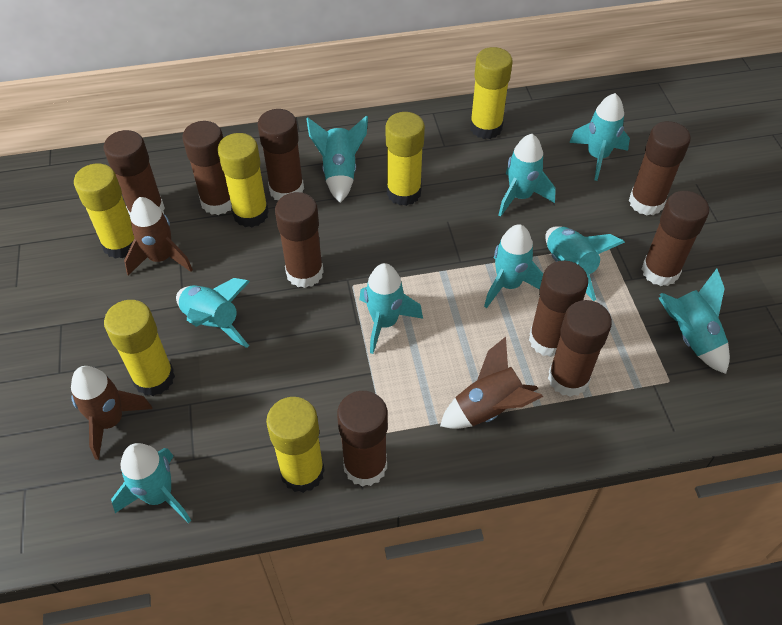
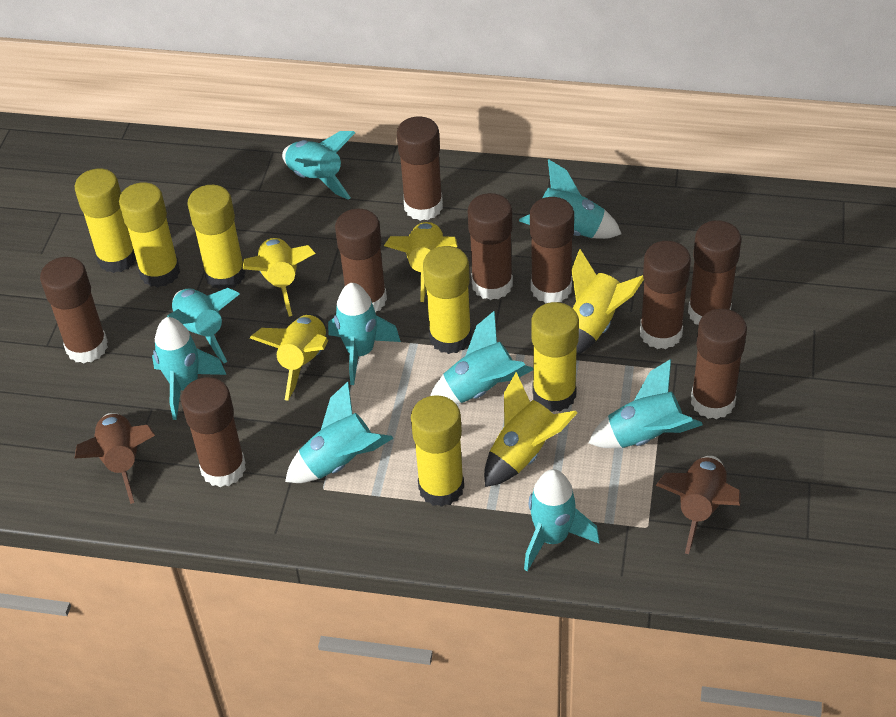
brown rocket: [71,366,152,460] [124,197,193,276] [440,337,543,429] = 3 -> [75,413,155,504] [656,456,741,554] = 2
yellow rocket: none = 0 -> [243,238,316,316] [250,314,328,401] [384,222,458,302] [484,372,577,487] [571,249,644,355] = 5

